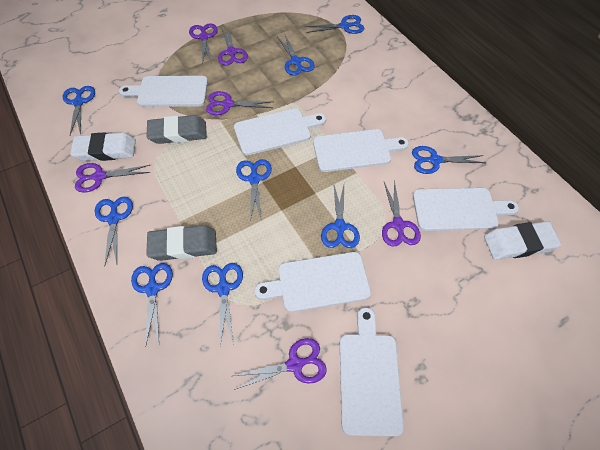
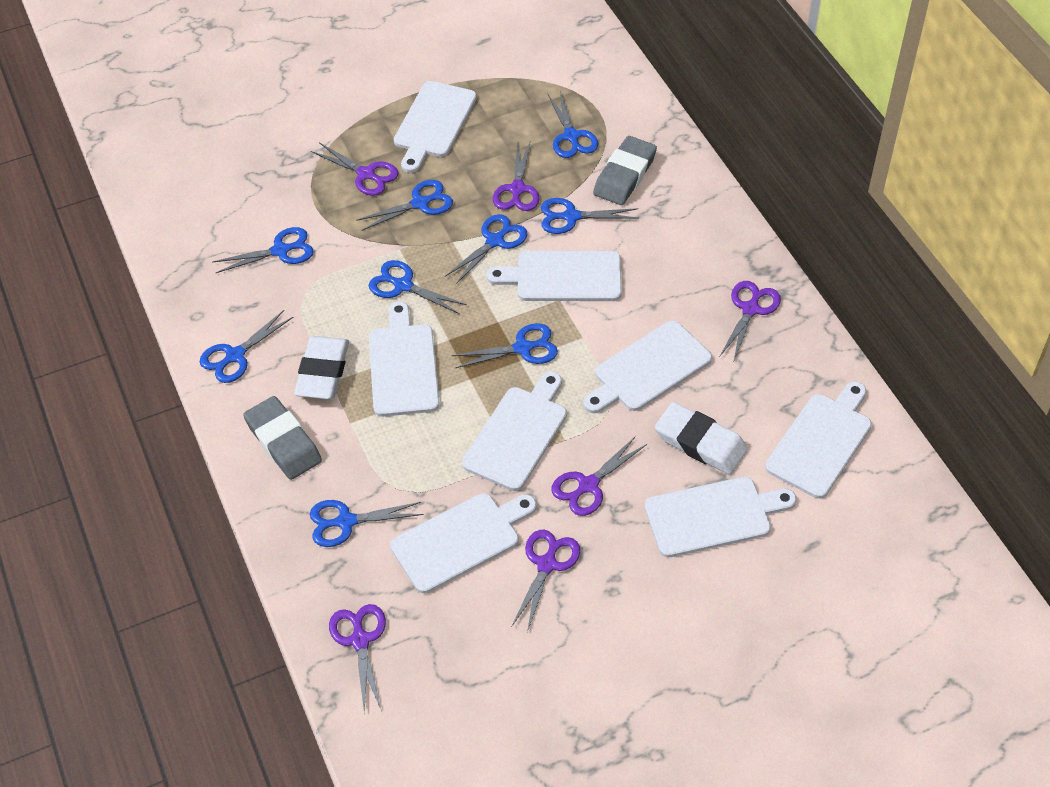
white cutting board: [119,76,208,107] [234,108,326,155] [254,252,371,312] [313,129,409,172] [340,307,404,437] [413,188,519,231] = 6 -> [369,301,440,417] [390,493,537,593] [394,81,477,173] [462,372,567,491] [486,251,622,301] [583,320,712,413] [644,477,797,557] [765,382,872,498] = 8

